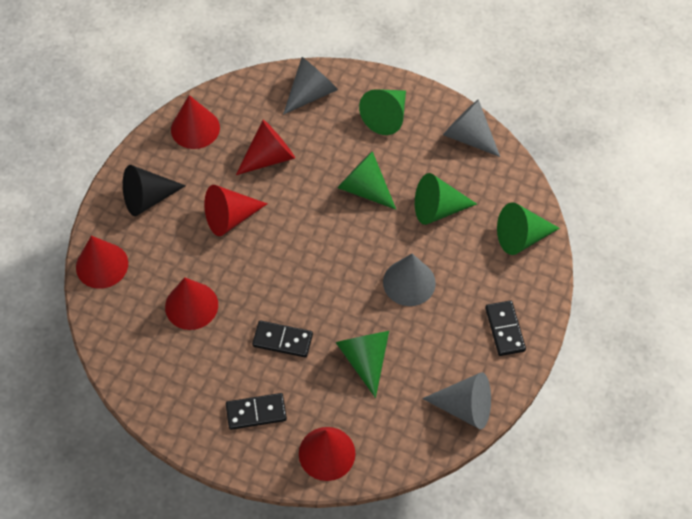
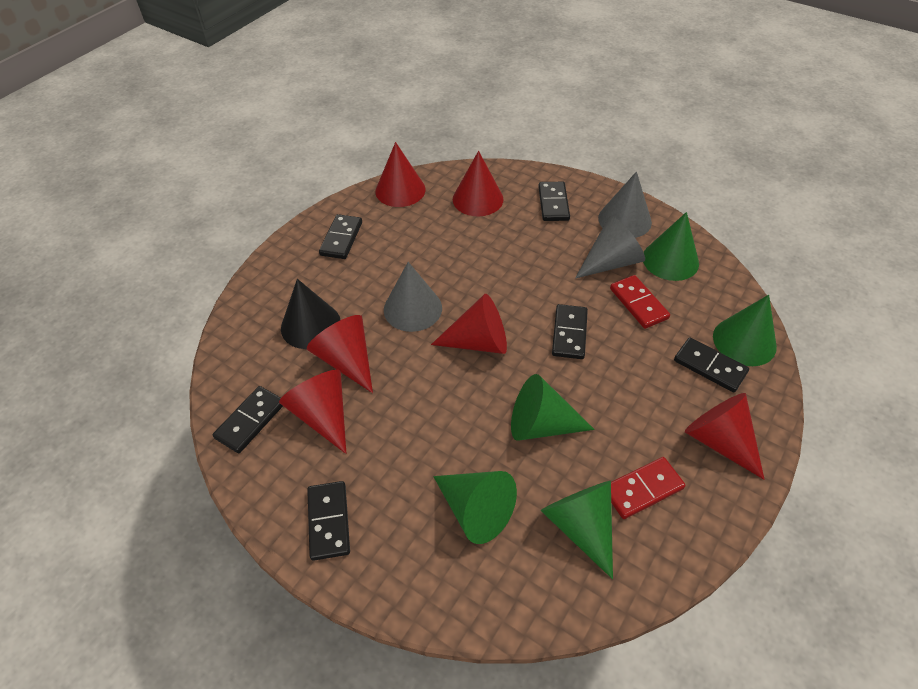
black domino: [226,393,287,430] [252,321,313,358] [485,301,526,356] = 3 -> [213,386,283,453] [307,481,350,561] [319,214,362,259] [538,182,570,221] [552,304,588,359] [674,337,749,393] = 6
grey cone: [283,57,338,115] [383,254,436,306] [422,372,491,429] [443,99,500,157] = 4 -> [384,262,442,332] [575,216,645,279] [598,171,652,238] = 3
red domino: none = 0 -> [610,275,670,329] [611,457,686,519] = 2

